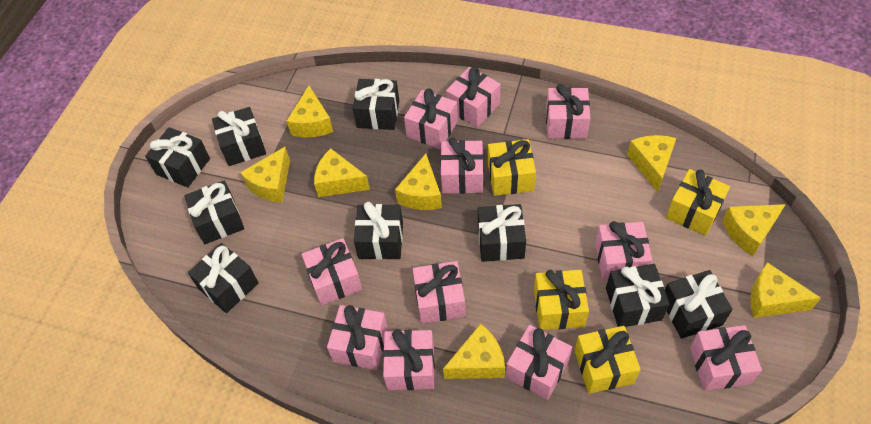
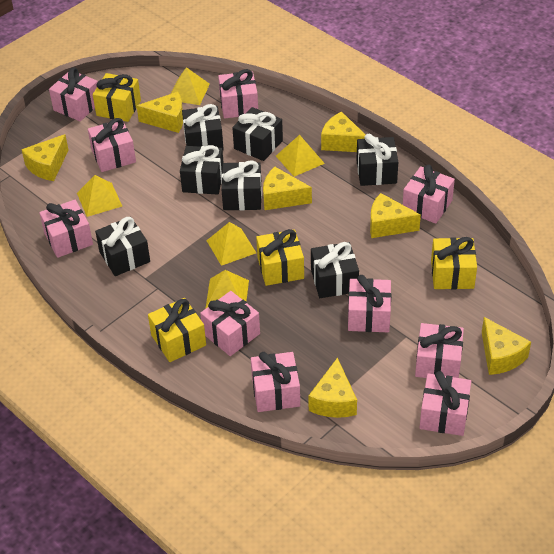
black gift: [145,127,210,187] [184,180,244,244] [188,243,259,313] [212,107,266,166] [353,79,399,130] [354,202,403,260] [478,204,526,262] [606,264,670,327] [665,270,733,339] = 9 -> [95,217,150,276] [180,145,224,195] [182,104,224,150] [221,161,262,210] [232,107,283,161] [311,242,359,298] [356,134,398,186] = 7
pink gift: [302,238,362,306] [327,305,388,370] [383,329,435,390] [404,88,458,149] [413,261,466,324] [440,137,483,194] [446,66,500,128] [506,325,572,400] [546,84,590,139] [595,221,652,281] [690,325,762,391] = 11 -> [39,200,93,258] [49,68,98,121] [88,118,136,172] [200,291,260,356] [218,69,258,119] [251,352,300,412] [348,275,391,332] [403,165,455,224] [415,323,464,378] [419,371,471,436] = 10
yellow cheese: [240,147,290,203] [287,86,333,138] [314,148,370,197] [395,154,442,210] [443,324,505,379] [627,135,676,192] [722,204,786,256] [750,262,821,318] = 8 -> [21,134,69,181] [137,92,183,133] [263,167,312,210] [308,357,357,418] [321,111,366,152] [370,193,421,238] [482,317,531,375] = 7
yellow pyramid: none = 0 -> [77,175,122,217] [171,67,210,105] [205,270,249,309] [206,222,256,266] [276,135,325,177] = 5

